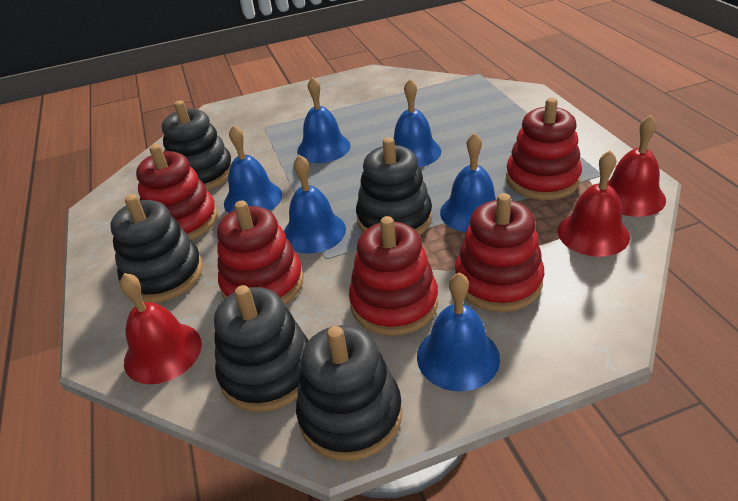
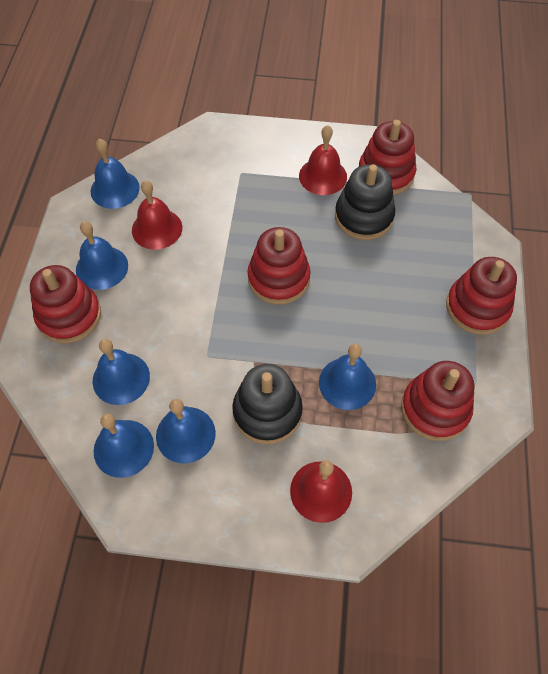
black stacking toy: [110,194,203,303] [162,100,232,190] [214,285,309,412] [296,325,402,461] [356,137,432,235] = 5 -> [232,364,303,444] [335,164,395,240] = 2

